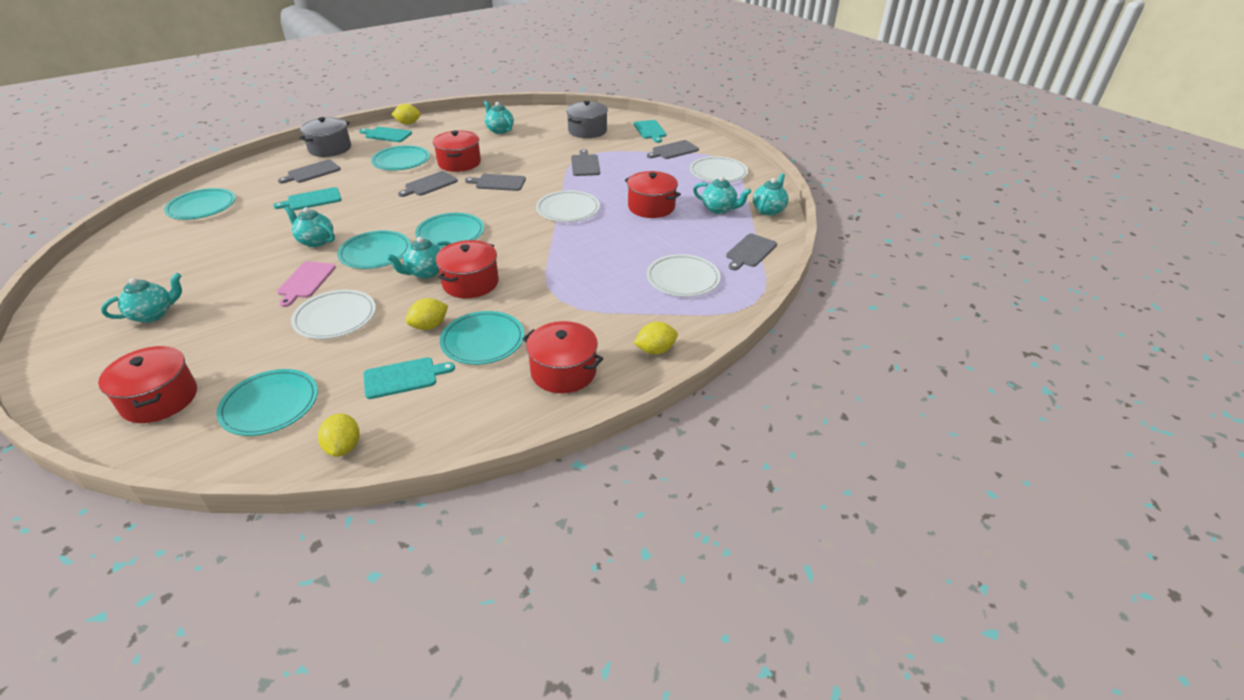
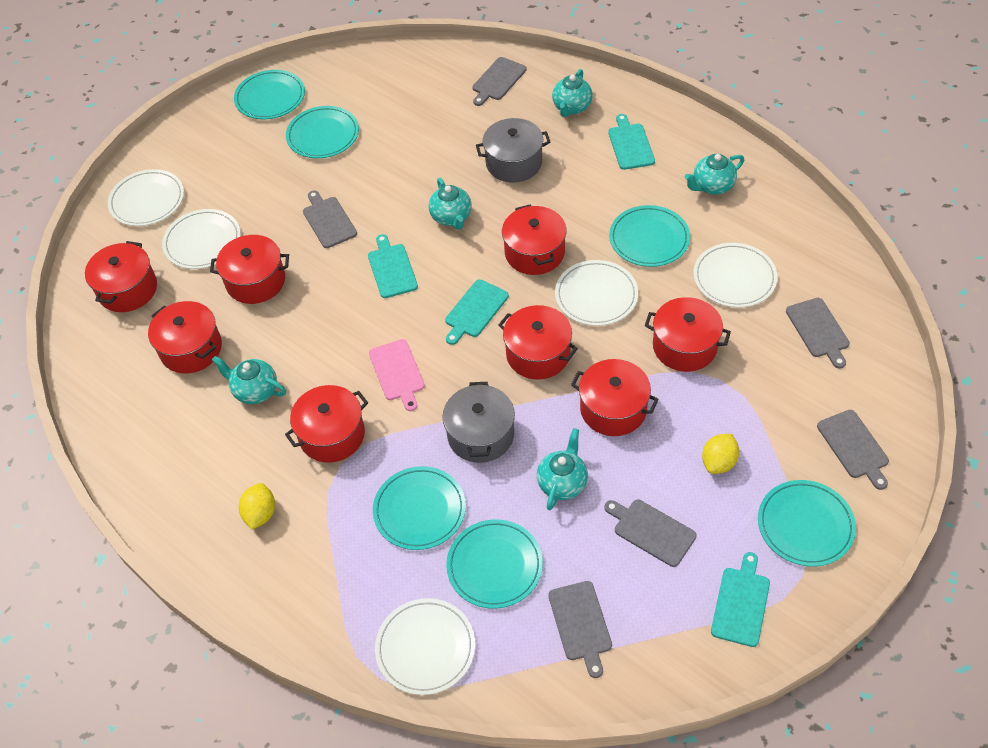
red pot: [98,346,197,423] [433,131,481,172] [436,240,499,298] [523,321,603,393] [625,171,681,218] = 5 -> [85,241,157,312] [148,301,222,374] [210,235,289,304] [285,385,368,463] [498,305,578,380] [502,205,567,275] [571,359,659,436] [645,297,731,372] = 8
turquoise teapot: [101,273,182,323] [284,206,335,247] [387,237,452,279] [484,100,514,134] [693,176,751,214] [753,173,788,216] = 6 -> [212,356,286,404] [429,178,472,230] [537,428,588,510] [552,69,593,117] [685,154,744,195] = 5
white plate: [291,290,376,339] [536,190,600,222] [646,254,721,297] [690,156,748,182] = 4 -> [108,169,184,226] [162,209,241,269] [375,598,475,695] [555,260,638,326] [693,243,778,308] = 5
yellow lemon: [318,414,360,457] [391,104,421,125] [406,298,448,330] [634,322,678,354] = 4 -> [239,483,275,530] [702,434,739,474] = 2

